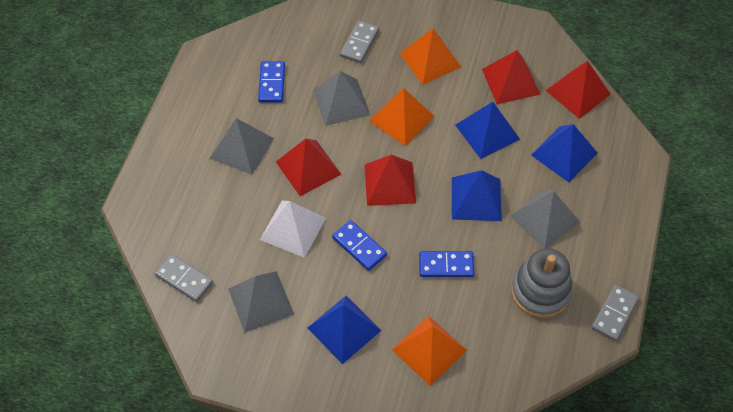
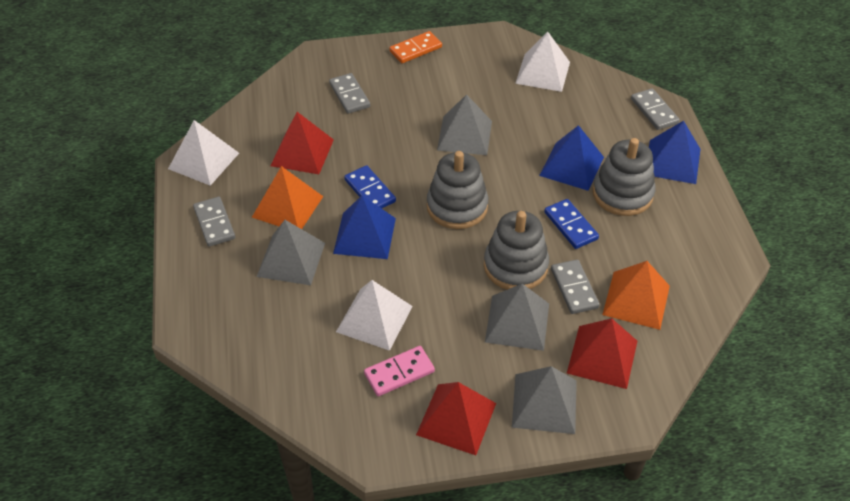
blue domino: [258,61,285,103] [332,220,387,271] [419,251,474,277] = 3 -> [344,165,396,208] [544,199,599,249] = 2
blue pyramid: [308,296,382,364] [452,170,502,221] [455,102,520,159] [531,124,598,182] = 4 -> [333,195,396,259] [539,125,604,191] [649,121,701,184] = 3
grey domino: [155,254,213,302] [340,20,379,63] [591,284,639,341] = 3 -> [193,197,235,247] [329,73,370,114] [551,260,600,314] [631,88,680,130] = 4
grey stacking toy: [511,248,573,318] = 1 -> [427,151,488,229] [484,211,549,290] [593,138,655,216] = 3
orange domino: none = 0 -> [389,31,442,63] = 1
orange pyramid: [370,88,435,146] [392,316,467,386] [400,28,461,85] = 3 -> [252,166,323,229] [602,261,670,330] = 2
pink domino: none = 0 -> [364,346,435,396] = 1
red pyramid: [276,139,341,196] [364,155,416,206] [482,50,540,104] [546,61,611,119] = 4 -> [270,112,334,174] [416,382,496,455] [567,318,637,389] = 3
white pyramid: [260,201,326,258] = 1 -> [168,120,239,186] [336,280,413,351] [515,32,570,92] = 3

